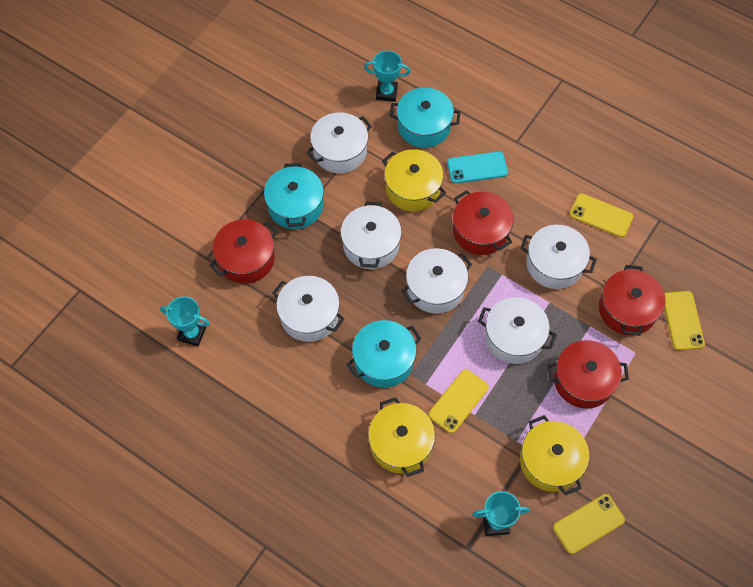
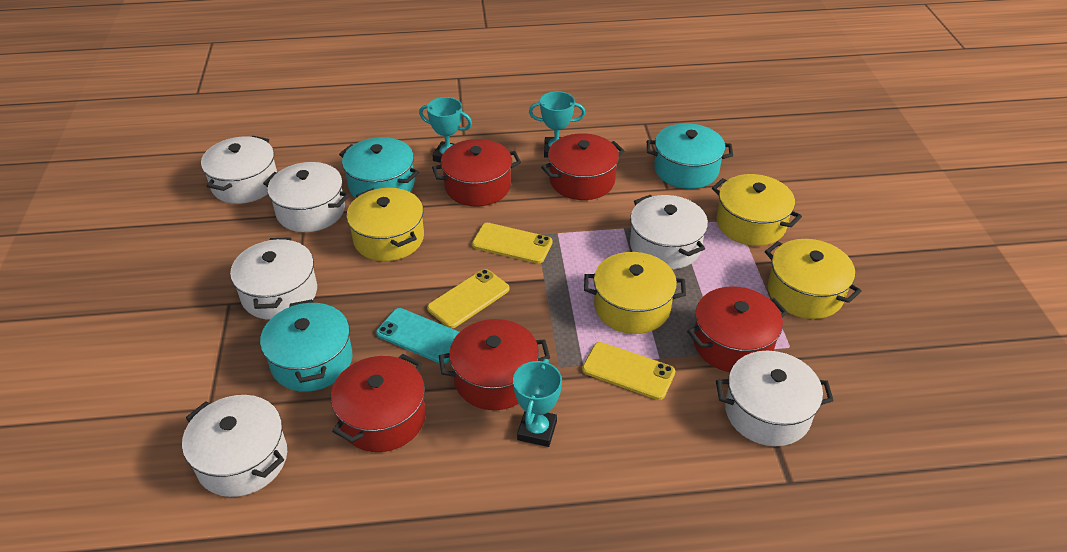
red pot: [209,219,278,284] [453,190,514,255] [548,340,629,409] [599,265,666,336] = 4 -> [331,354,426,452] [432,139,521,206] [439,319,550,410] [541,133,624,200] [687,286,788,372] = 5
yellow phone: [428,369,489,433] [553,494,625,554] [570,193,633,237] [664,291,705,350] = 4 -> [427,269,509,328] [472,223,553,264] [582,342,675,400] = 3
yellow pot: [368,397,435,477] [382,149,446,212] [520,415,589,496] = 3 -> [346,188,424,261] [584,252,686,334] [712,174,802,246] [765,239,861,319] = 4

